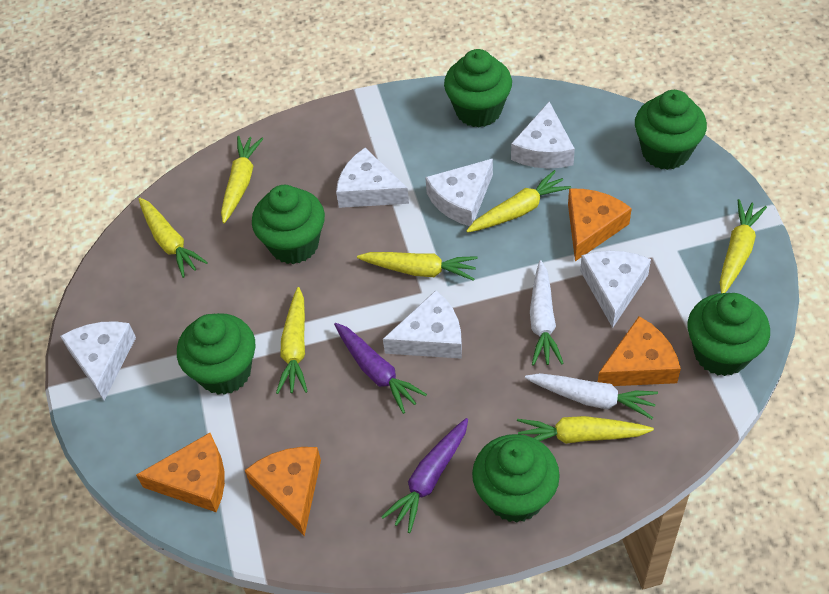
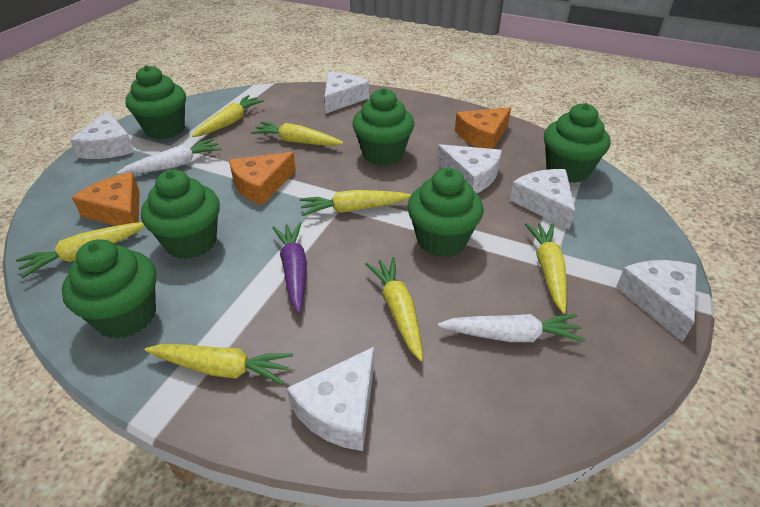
orange cheese: [136,433,225,512] [245,447,321,536] [568,189,632,261] [598,316,681,386] = 4 -> [72,172,140,226] [229,152,296,205] [455,107,511,149] = 3
purple carrot: [334,323,427,414] [382,418,468,533] = 2 -> [272,223,307,313] = 1

